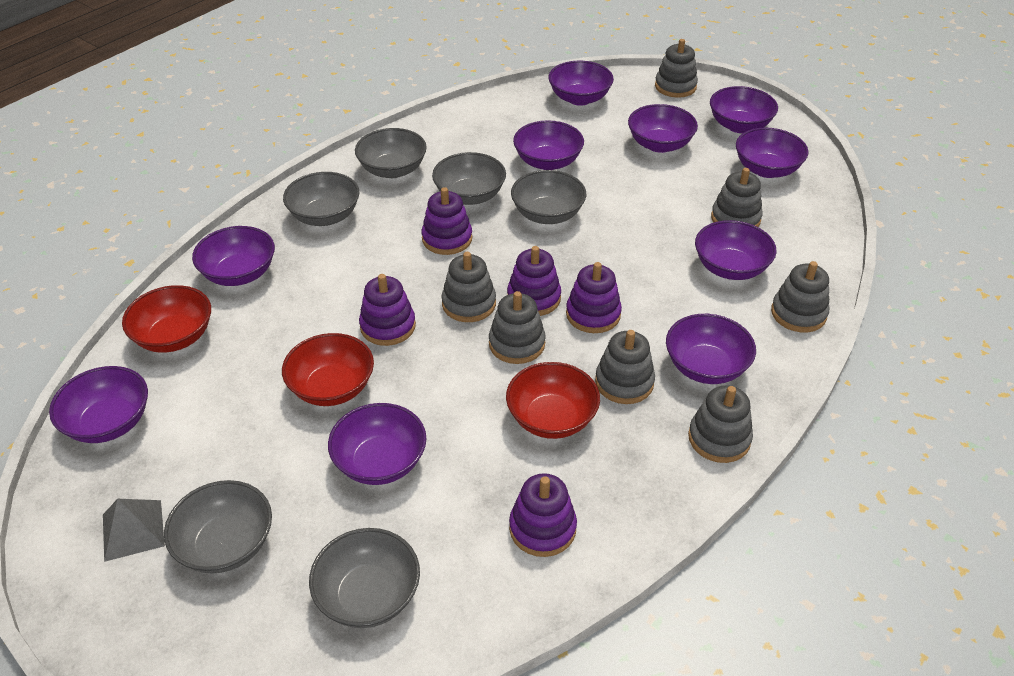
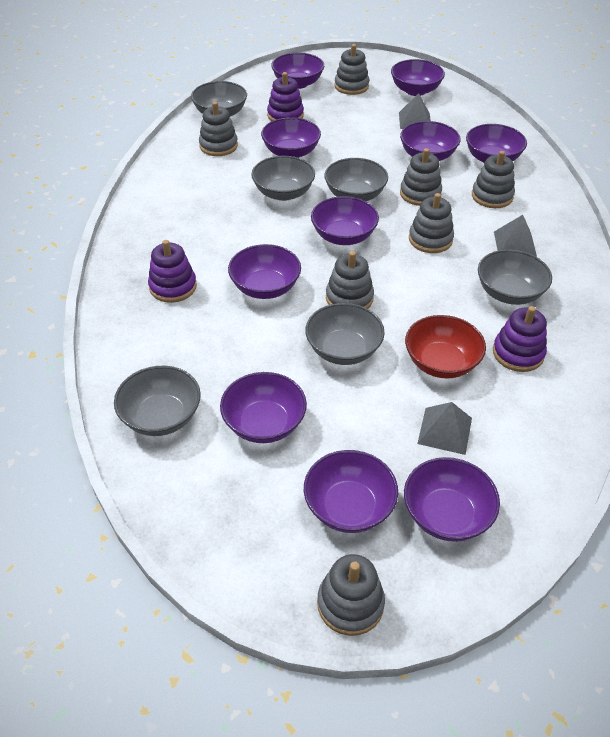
grey pyramid: [103,499,165,562] = 1 -> [399,93,431,129] [417,402,472,455] [494,215,537,257] = 3
purple stacking toy: [359,274,416,346] [421,187,472,255] [507,246,561,316] [509,473,577,557] [566,262,622,333] = 5 -> [148,240,197,303] [267,72,304,121] [493,306,547,372] = 3
red bowl: [122,285,211,353] [282,333,374,406] [506,362,600,439] = 3 -> [405,315,486,379] = 1

